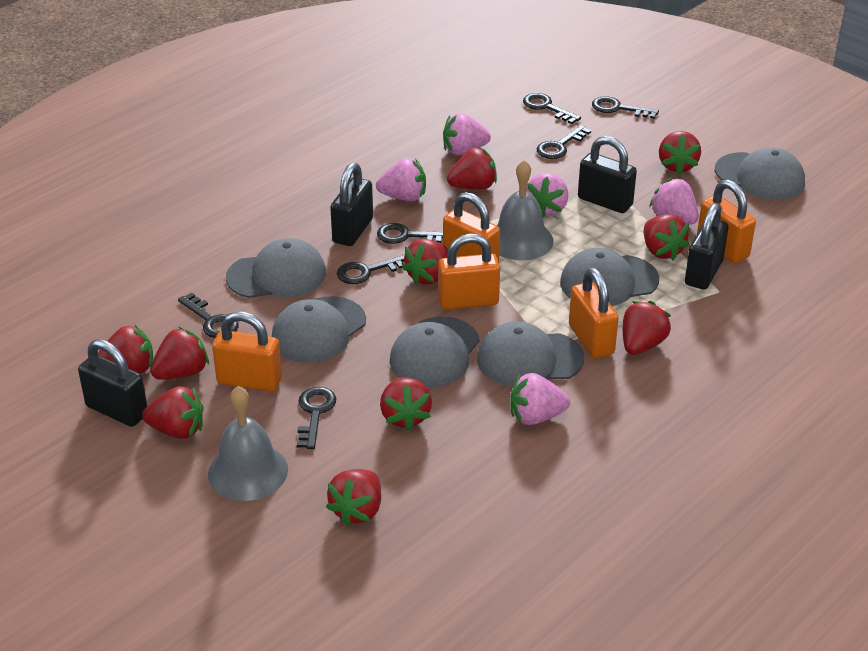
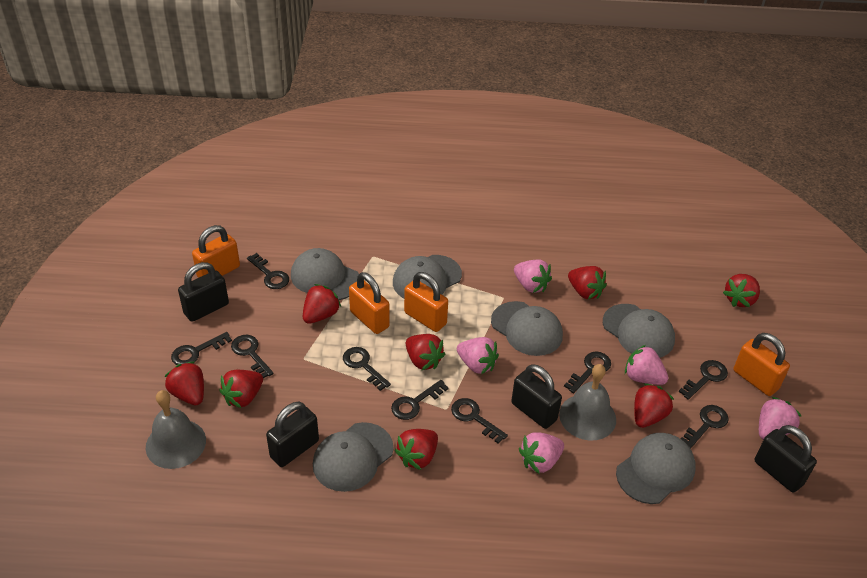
black key: [178,292,239,338] [297,387,336,449] [337,255,404,284] [377,223,443,244] [523,93,581,124] [537,125,591,159] [592,96,659,119] = 7 -> [171,332,232,365] [231,335,274,378] [247,253,289,289] [343,347,391,391] [391,380,449,420] [451,398,508,444] [564,352,611,393] [679,360,728,400] [680,405,729,449] = 9
orange padlock: [212,312,282,392] [438,234,500,310] [443,192,500,262] [569,268,619,358] [697,180,756,263] = 5 -> [192,225,240,278] [349,272,389,334] [404,272,448,332] [734,333,790,396] = 4
red strawberry: [98,324,153,374] [142,386,203,439] [150,327,209,380] [326,469,381,526] [380,377,432,431] [402,239,448,285] [447,148,497,190] [623,301,671,355] [644,214,689,260] [659,131,701,174] = 10 -> [164,361,204,405] [220,370,263,408] [303,284,341,324] [395,429,438,470] [406,334,445,370] [568,266,607,299] [634,383,674,428] [723,274,760,307] = 8

